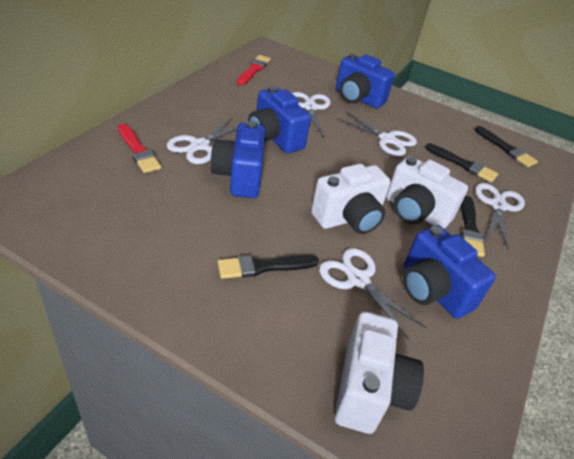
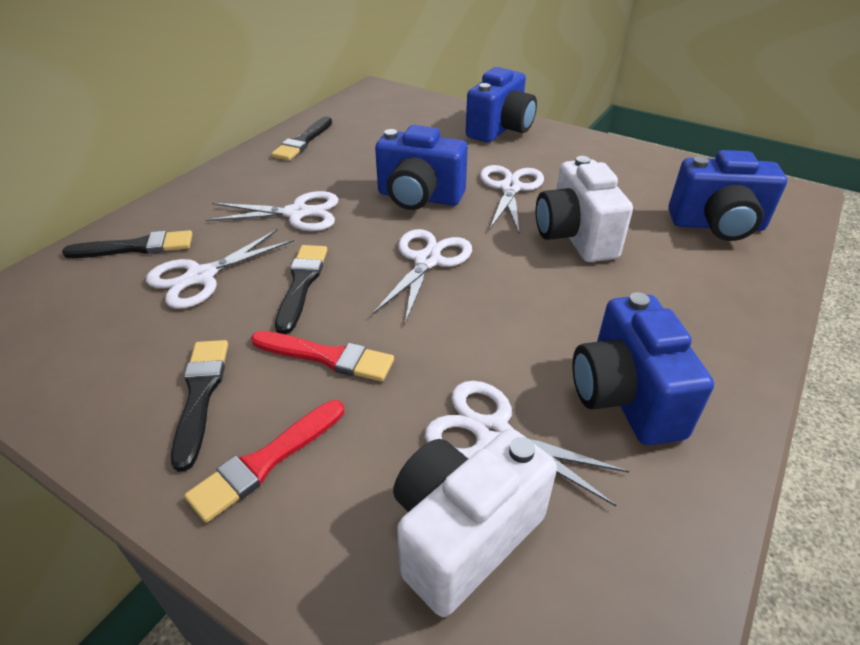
white camera: [311,164,390,234] [335,312,424,434] [386,156,468,229] = 3 -> [393,429,557,617] [536,156,633,262] = 2

